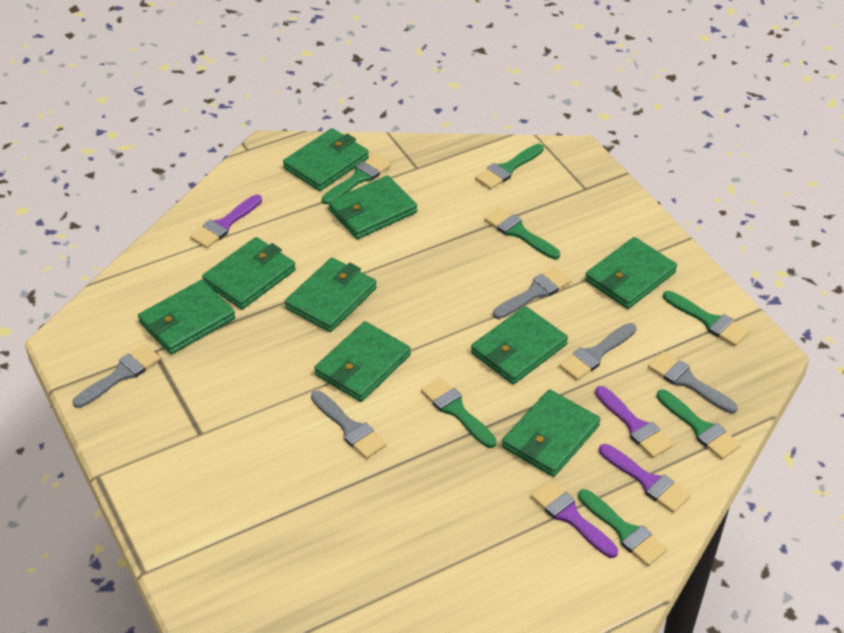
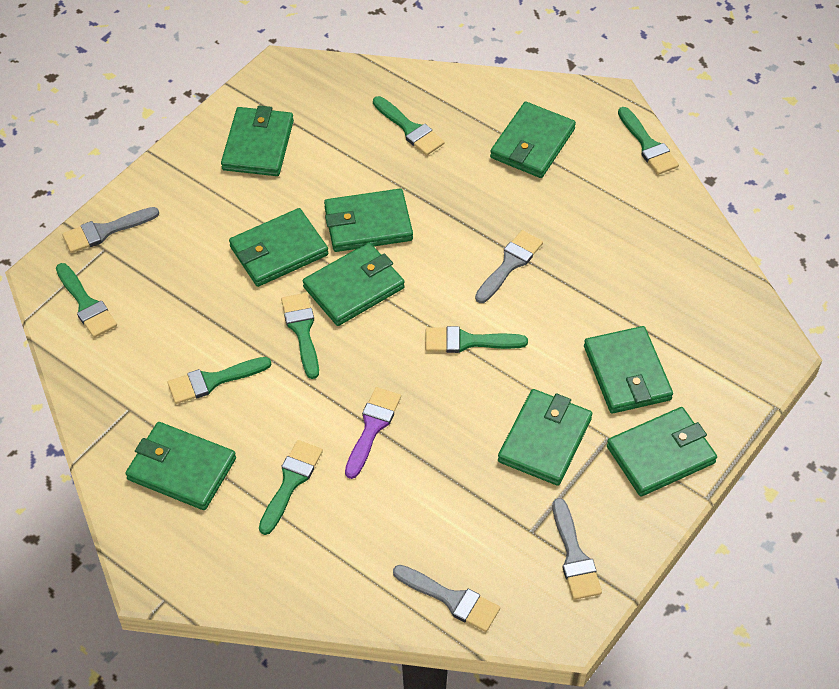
grey brush: [73,344,161,408] [311,391,387,459] [493,267,572,319] [559,323,636,380] [648,352,738,413] = 5 -> [62,207,159,253] [393,565,500,632] [475,230,543,303] [553,498,602,600] = 4
purple brush: [190,195,262,248] [531,480,618,558] [595,386,673,458] [599,444,691,513] = 4 -> [345,387,401,479] = 1

